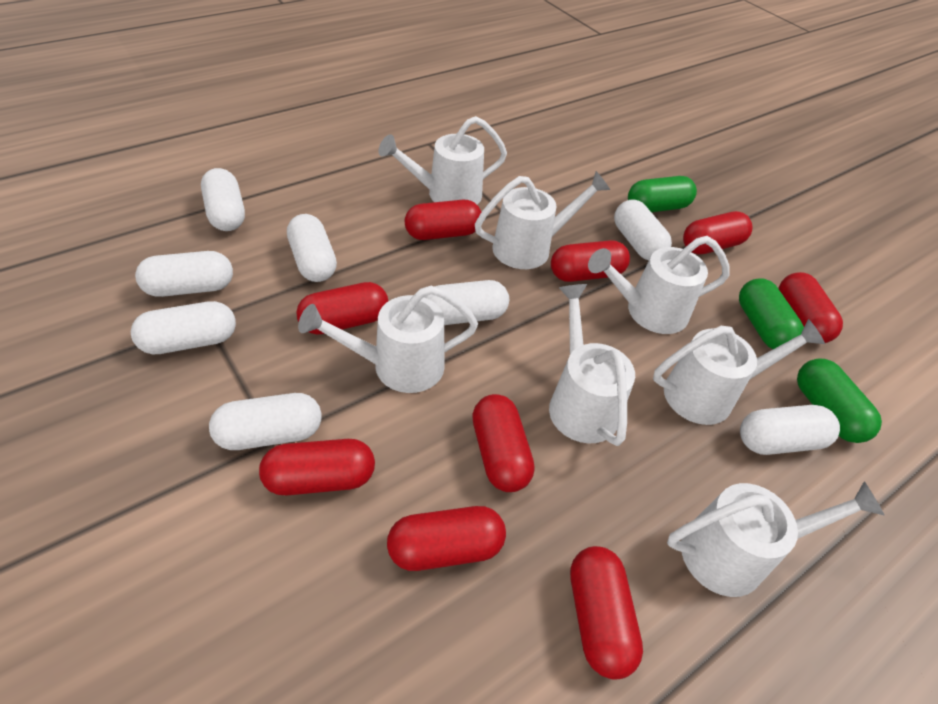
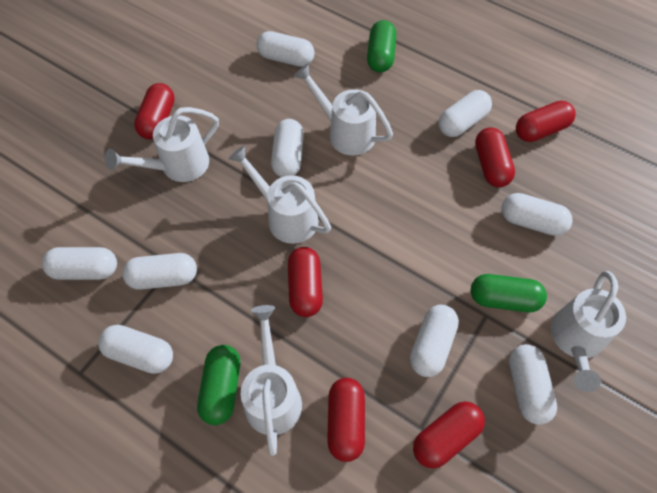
red capsule: [259,439,375,495] [296,282,388,335] [387,506,506,571] [405,200,481,240] [472,394,535,492] [551,240,630,282] [570,546,643,680] [683,211,752,254] [779,272,843,343] = 9 -> [134,83,175,140] [288,247,323,317] [327,378,365,462] [413,401,485,469] [475,127,515,187] [516,101,576,142] = 6
white capsule: [131,301,236,354] [135,251,233,297] [201,168,245,231] [209,393,322,450] [287,214,337,282] [424,280,509,325] [614,200,672,260] [740,405,840,455] = 8 -> [42,247,117,280] [98,325,173,374] [122,253,197,290] [256,31,315,67] [271,119,304,177] [410,305,459,377] [438,90,492,137] [501,193,573,236] [509,344,557,425] = 9
white watering can: [298,286,478,393] [378,116,507,205] [475,171,610,269] [549,284,635,446] [588,236,730,334] [653,319,825,425] [667,481,885,597] = 7 -> [105,107,219,182] [229,145,331,244] [241,305,302,456] [294,64,393,156] [551,271,626,392] = 5

